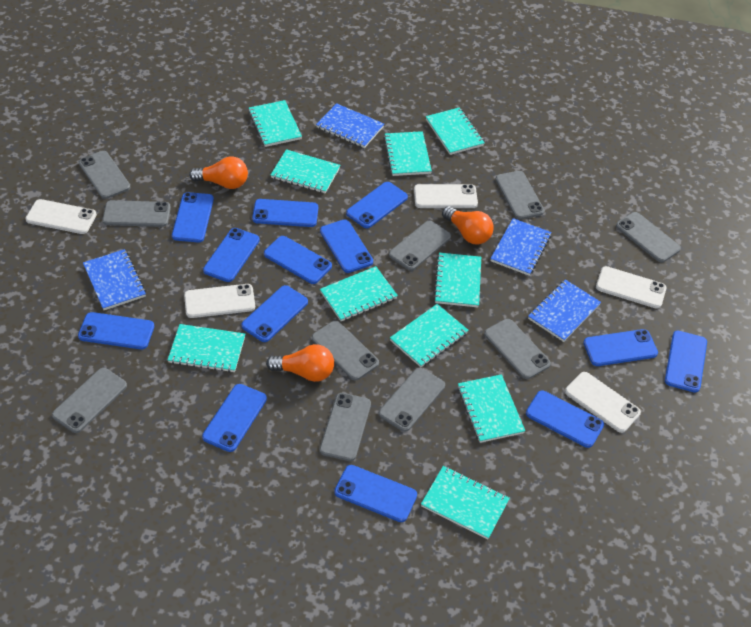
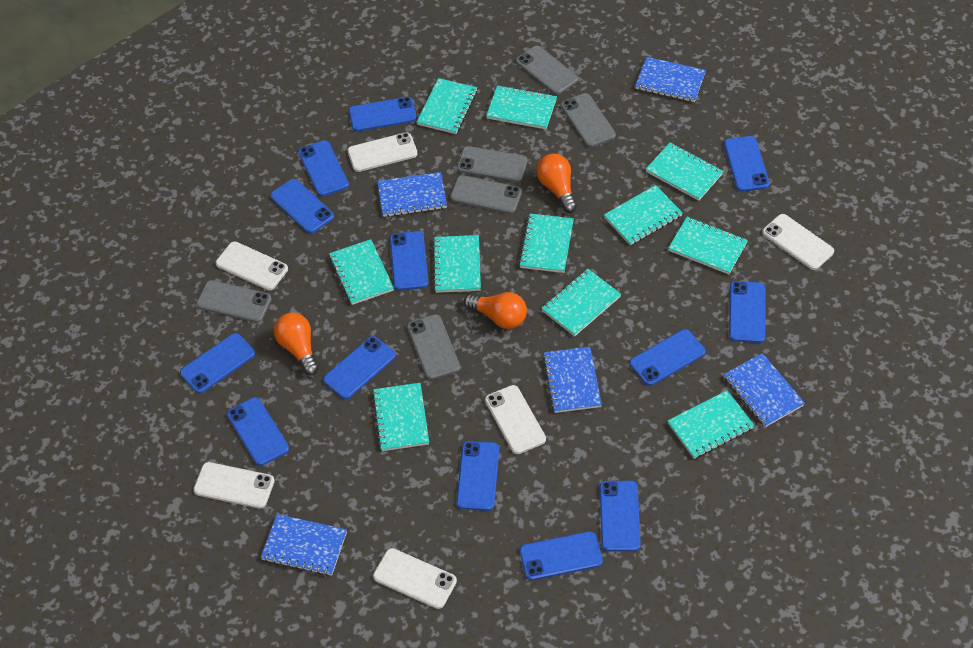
blue notebook: [83,249,146,310] [316,103,384,148] [490,218,551,276] [528,279,601,342] = 4 -> [261,514,347,576] [377,172,447,217] [543,347,602,413] [635,57,706,102] [724,353,805,427] = 5
grey phone: [52,368,127,433] [79,151,130,199] [102,200,171,227] [312,321,379,380] [320,393,371,461] [379,368,445,432] [389,221,451,271] [484,319,551,379] [496,171,544,219] [616,212,681,262] = 10 -> [196,280,272,323] [407,314,460,380] [450,175,522,214] [457,146,527,182] [516,46,578,95] [561,93,616,147] = 6
turquoise notebook: [168,324,245,373] [248,100,302,147] [271,149,340,193] [320,266,398,321] [384,131,432,176] [390,304,469,367] [421,466,510,539] [426,107,485,155] [434,252,481,307] [458,374,525,443] = 10 -> [329,239,394,305] [372,383,429,451] [417,78,477,134] [432,235,481,293] [486,85,557,129] [519,214,574,273] [541,269,621,336] [604,185,683,245] [646,143,723,201] [668,217,748,274] [668,390,755,459] = 11
white phone: [25,199,97,234] [184,284,255,318] [414,184,478,208] [565,372,641,433] [596,266,666,309] = 5 -> [193,462,275,509] [216,242,288,290] [348,132,417,172] [373,548,457,609] [485,385,546,454] [762,214,834,270] = 6

